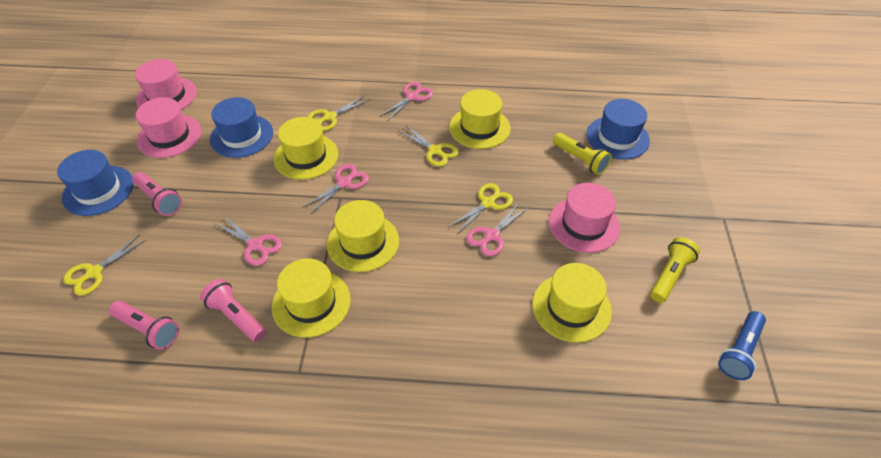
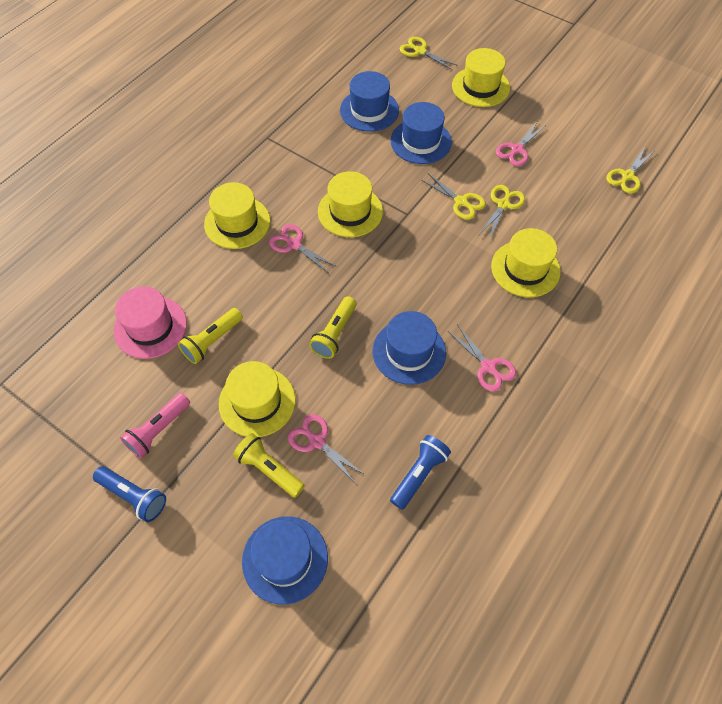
blue flashlight: [718,311,766,380] = 1 -> [93,466,166,522] [390,435,451,510] = 2
blue hat: [57,150,133,216] [210,97,273,158] [587,99,650,159] = 3 -> [242,516,328,605] [340,71,399,132] [372,311,446,385] [391,102,452,164] = 4
pink flashlight: [109,301,179,350] [132,172,182,216] [200,279,266,342] = 3 -> [120,393,190,458] = 1
pink hat: [135,59,197,110] [136,97,202,158] [549,183,620,253] = 3 -> [114,286,187,359] = 1
yellow flashlight: [553,133,612,175] [650,237,700,303] = 2 -> [178,308,243,364] [233,433,305,498] [309,296,357,359] = 3

